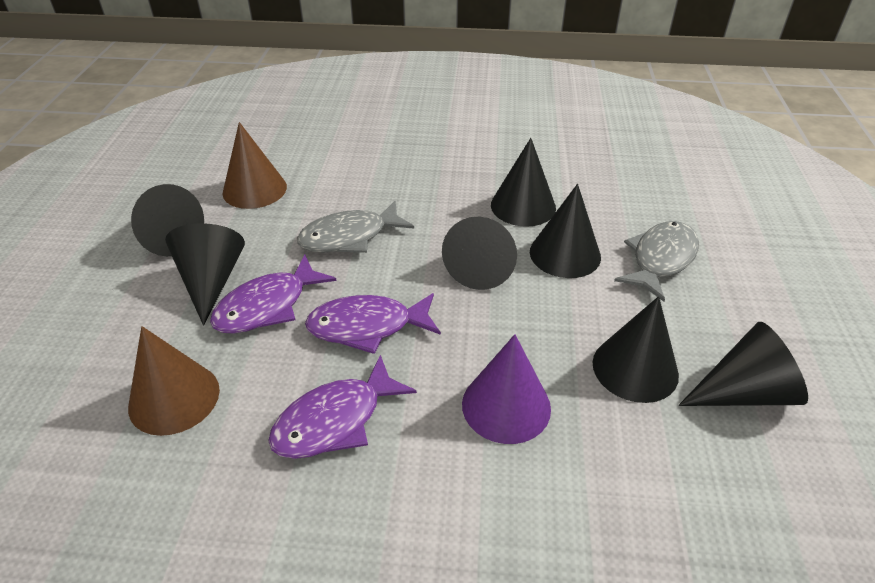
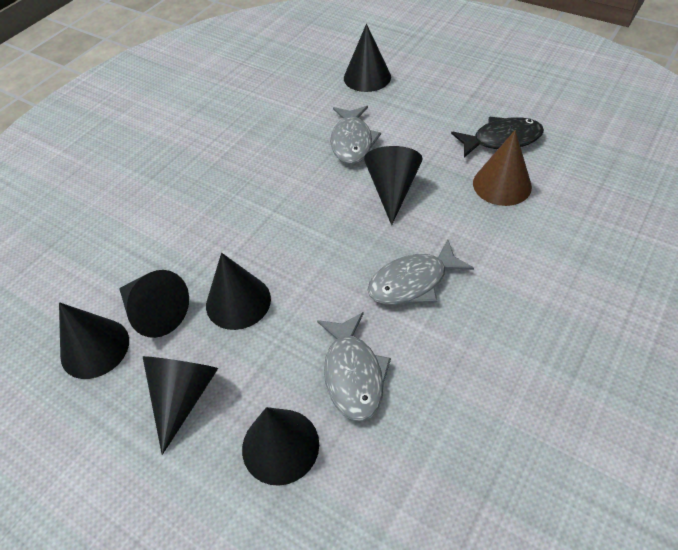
black fish: none = 0 -> [451,117,544,157] = 1
brown cone: [128,326,220,436] [223,122,287,209] = 2 -> [473,130,532,206] = 1
grey fish: [297,201,414,253] [614,221,699,302] = 2 -> [317,312,391,421] [330,106,381,164] [368,239,474,305] = 3
purple cone: [462,334,551,444] = 1 -> none = 0
purple fish: [210,255,337,334] [268,355,417,459] [305,293,441,354] = 3 -> none = 0

